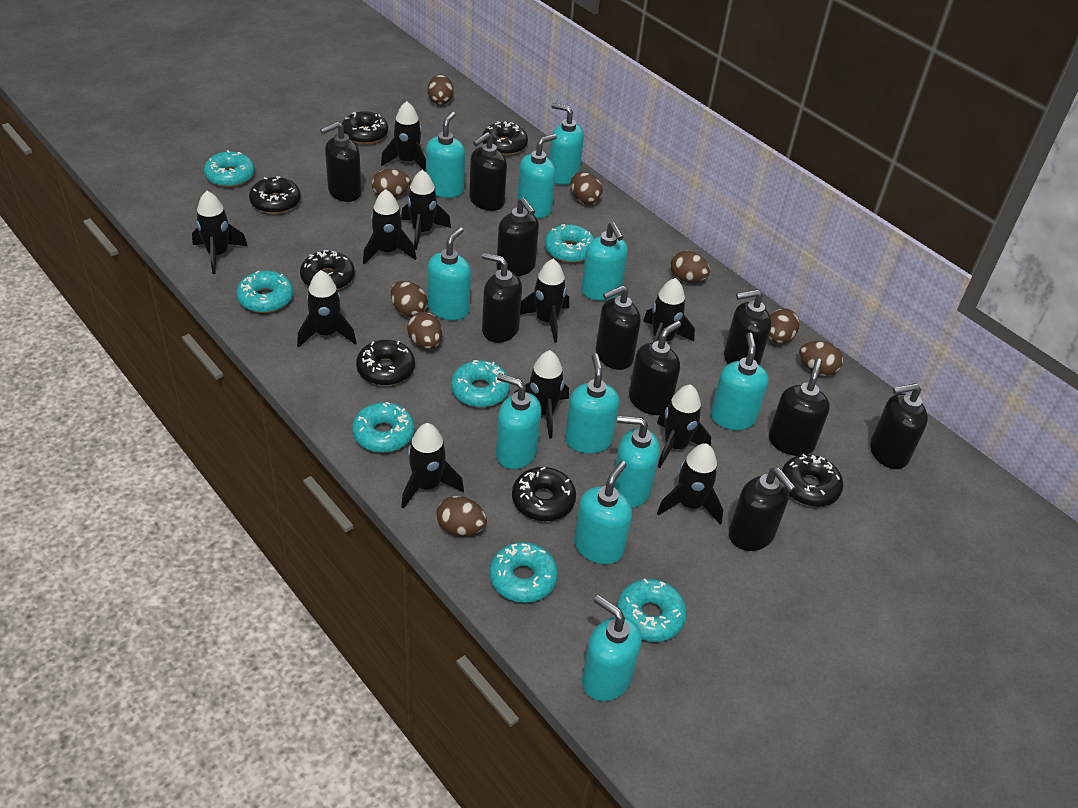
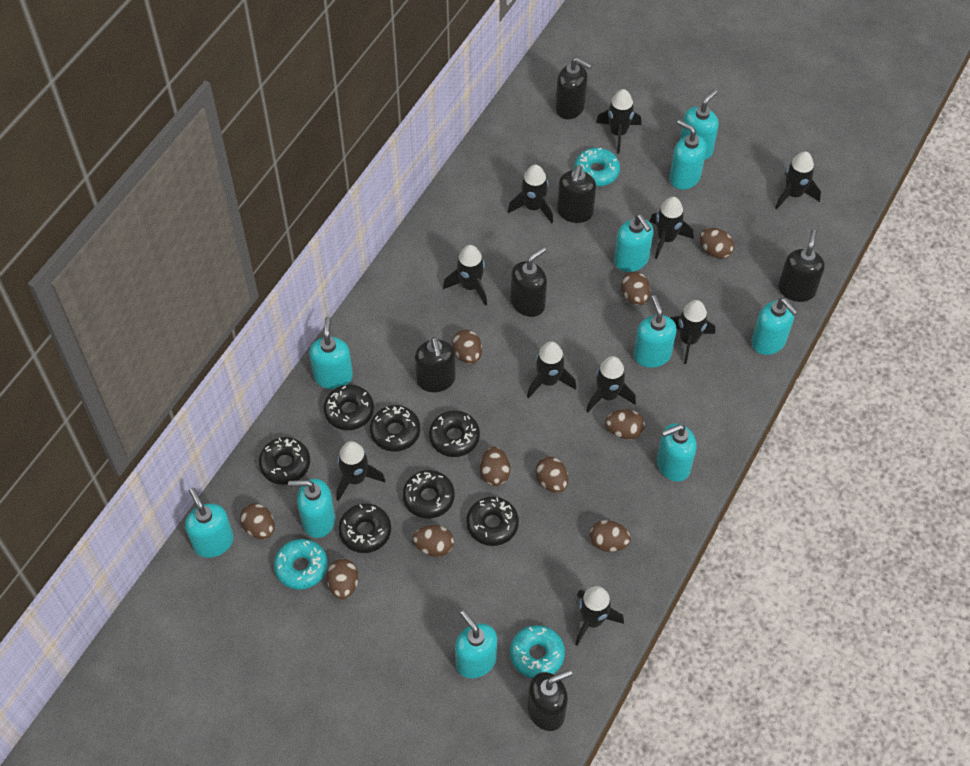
black rocket: [192,191,247,274] [297,270,357,347] [363,189,416,265] [381,101,426,172] [401,170,451,250] [401,423,464,509] [513,350,569,439] [520,259,569,343] [643,278,695,343] [657,384,711,468] [657,443,723,525] = 11 -> [336,441,385,501] [443,245,487,306] [508,165,553,223] [527,341,577,398] [575,586,624,646] [586,356,636,413] [596,89,641,154] [650,197,693,259] [670,300,715,364] [775,151,821,209] = 10
black soap dispenser: [320,122,362,202] [469,132,507,211] [482,253,522,343] [496,197,539,276] [596,285,641,370] [629,321,681,415] [724,289,771,365] [729,468,796,551] [769,358,830,456] [870,383,928,469] = 10 -> [415,337,456,392] [511,247,547,317] [528,669,572,731] [555,57,592,119] [557,165,596,223] [778,229,825,302] = 6
brown egg: [372,169,410,197] [391,281,428,317] [407,312,442,349] [428,74,454,105] [437,496,487,536] [571,172,603,205] [671,251,710,283] [768,309,799,343] [799,341,843,376] = 9 -> [240,503,275,539] [327,559,358,599] [413,525,454,557] [452,330,482,364] [480,447,510,486] [536,457,568,493] [590,520,631,552] [605,409,645,439] [621,272,650,306] [700,228,734,259] = 10
turquoise donut: [204,150,255,187] [236,271,293,313] [352,402,414,453] [451,360,510,407] [489,542,558,603] [545,224,594,263] [617,579,687,642] = 7 -> [274,539,328,590] [510,625,565,678] [574,148,620,187] = 3
turquoise soap dispenser: [426,111,465,198] [428,227,471,320] [496,373,541,469] [517,134,557,218] [549,103,584,185] [565,353,619,454] [574,461,632,564] [581,222,628,301] [582,595,642,701] [614,416,660,507] [711,333,768,430] = 11 -> [185,488,234,558] [288,478,335,538] [309,317,353,389] [455,610,497,678] [614,214,653,272] [633,295,677,368] [657,423,697,482] [669,120,707,190] [680,89,719,160] [751,298,798,355] = 10

